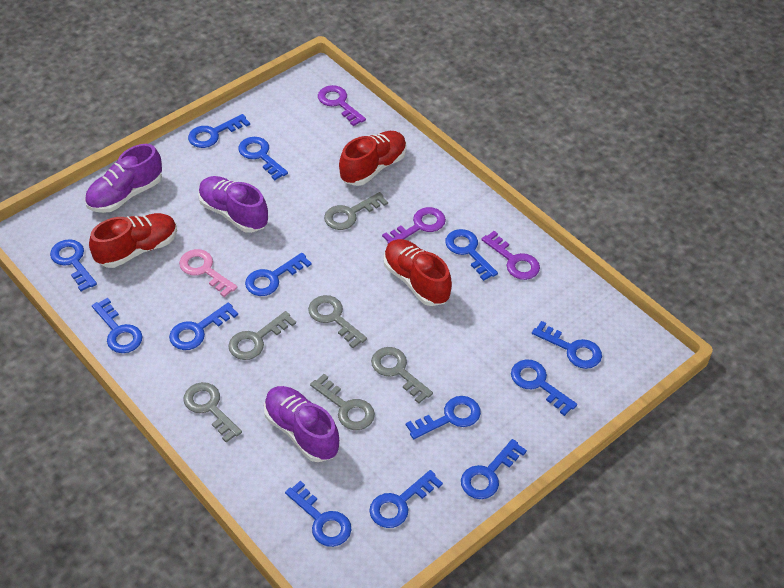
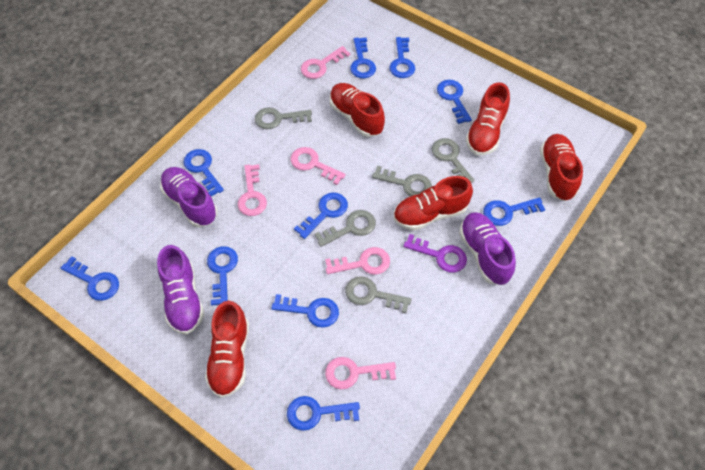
blue key: [50,239,97,291] [92,298,143,353] [169,302,238,350] [188,114,250,148] [238,137,288,180] [245,253,312,296] [285,481,351,547] [369,470,443,528] [406,396,481,439] [445,229,498,281] [461,439,527,499] [511,360,577,416] [532,321,602,369] = 13 -> [61,256,119,301] [183,149,224,196] [207,246,238,306] [271,294,339,328] [287,396,360,431] [294,192,348,239] [350,37,376,78] [389,37,415,78] [437,80,472,124] [483,197,545,226] = 10
grey key: [183,382,242,443] [228,311,296,360] [308,295,367,348] [310,374,375,430] [324,192,388,230] [371,347,433,404] = 6 -> [255,108,312,130] [315,210,376,247] [345,276,412,313] [372,166,432,196] [432,138,474,183] = 5
pink key: [179,249,238,297] = 1 -> [237,164,267,216] [291,147,346,185] [301,46,350,79] [325,247,390,275] [325,357,396,390] = 5
purple key: [318,85,366,126] [382,207,446,244] [481,231,540,280] = 3 -> [403,234,467,273] = 1
red shoe: [89,213,177,268] [339,131,406,186] [384,239,452,306] = 3 -> [205,301,249,398] [329,83,385,137] [393,176,473,231] [466,82,510,155] [540,134,583,201] = 5

